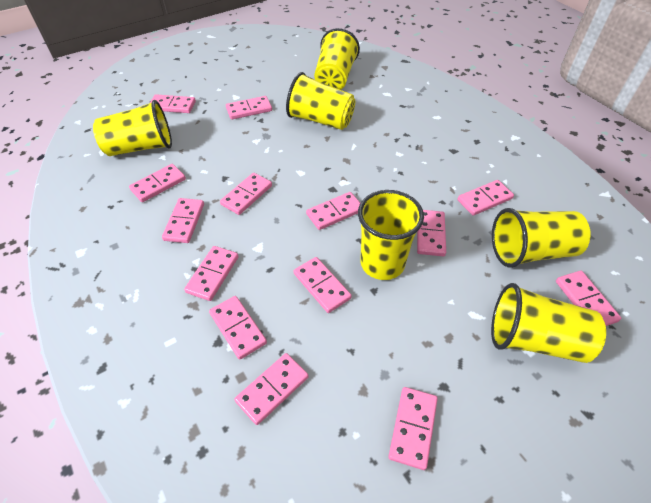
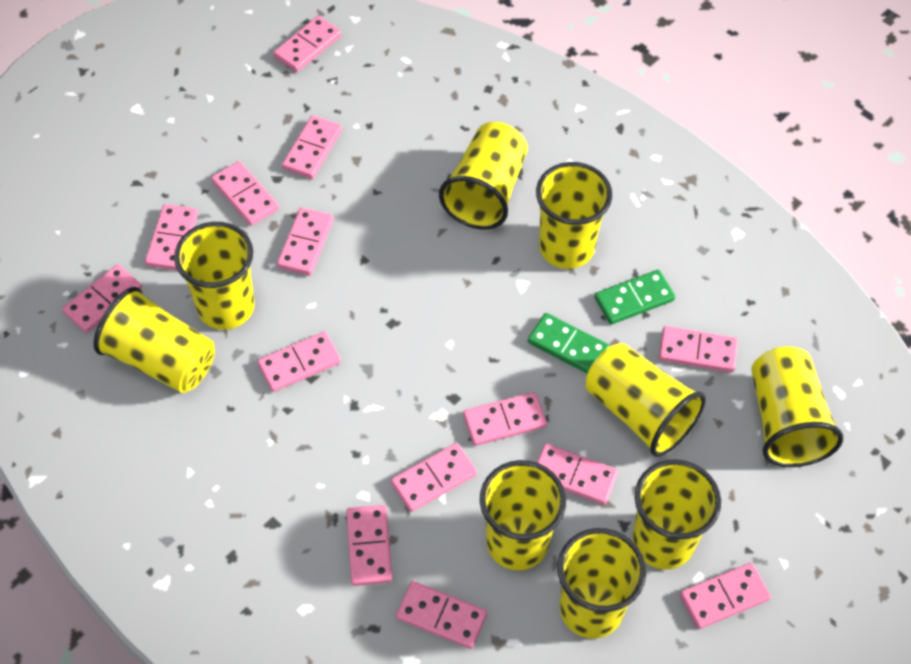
green domino: none = 0 -> [528,313,610,373] [595,270,675,324] = 2
yellow cup: [93,100,172,156] [286,72,355,130] [314,28,360,90] [358,190,424,280] [491,283,606,363] [492,208,591,268] = 6 -> [94,287,215,393] [174,222,255,330] [439,122,528,229] [480,460,566,570] [536,162,612,269] [557,528,646,638] [586,343,706,457] [632,459,721,570] [751,346,843,467] = 9

